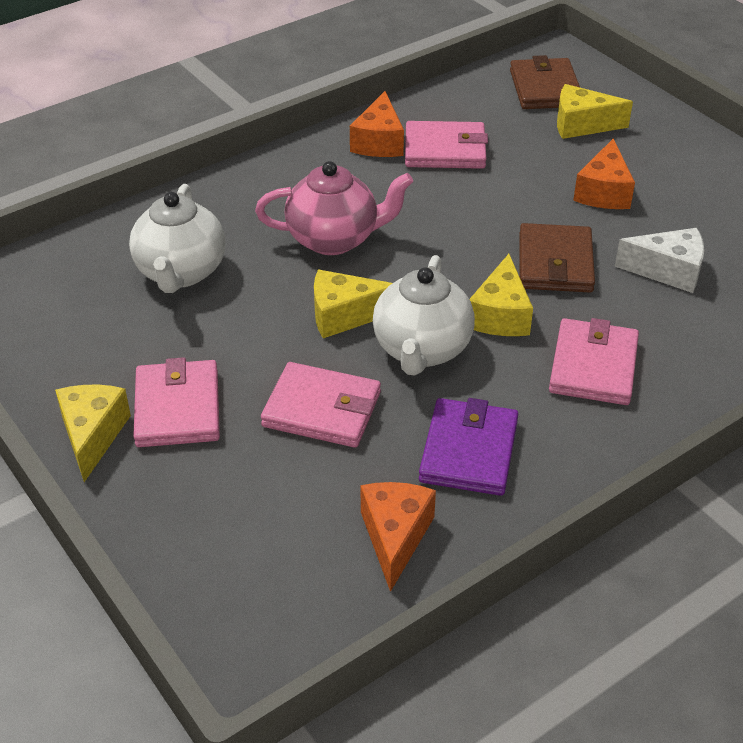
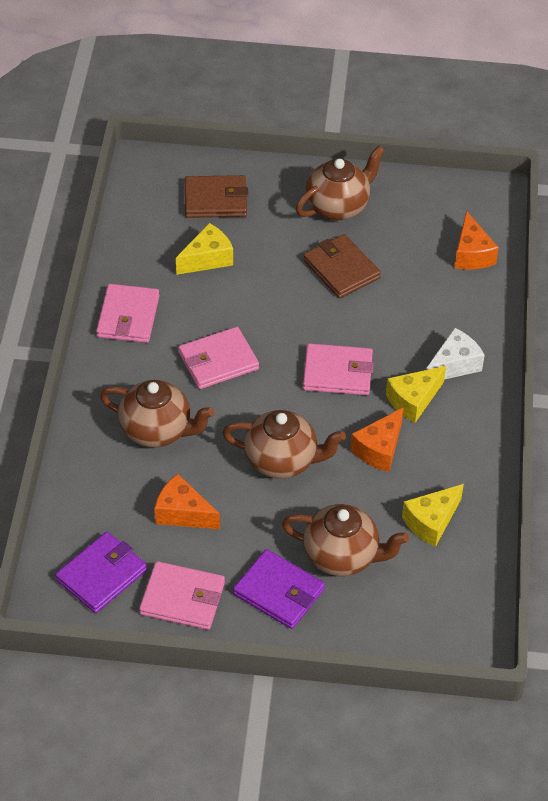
brown teapot: none = 0 -> [100,380,214,447] [223,410,346,479] [282,504,409,576] [296,146,385,220] = 4
pink teapot: [255,161,413,255] = 1 -> none = 0
purple wallet: [419,398,518,496] = 1 -> [55,532,147,613] [233,549,325,629] = 2
white teapot: [129,184,225,293] [373,255,475,376] = 2 -> none = 0
yellow cheese: [55,385,131,482] [314,270,392,338] [469,254,533,336] [557,84,633,139] = 4 -> [176,223,233,275] [386,366,446,423] [402,484,464,547] = 3

